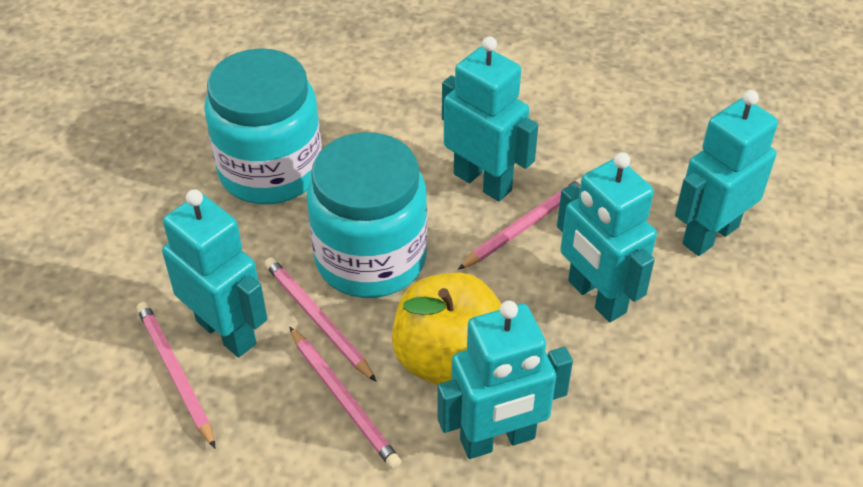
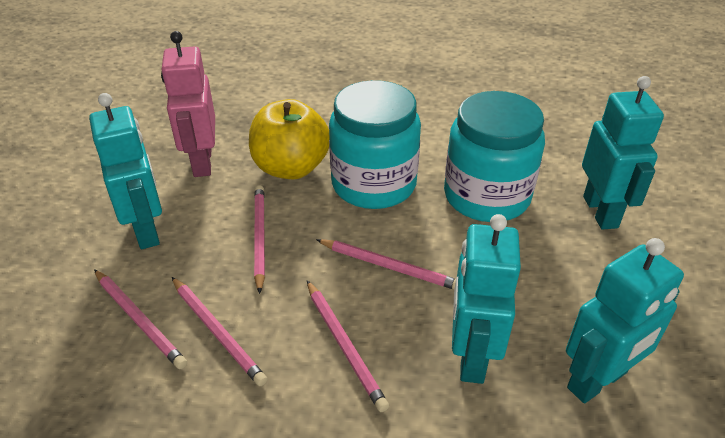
pink pencil: [137,302,216,449] [265,257,377,382] [289,327,402,469] [457,178,582,270] = 4 -> [94,269,187,369] [172,277,267,386] [254,185,265,294] [307,281,389,412] [316,239,456,289] = 5
pink robot: none = 0 -> [161,31,215,177] = 1
turquoise robot: [162,189,267,357] [437,300,573,459] [442,36,538,201] [557,152,657,322] [675,90,778,256] = 5 -> [89,93,162,249] [452,214,521,384] [566,238,684,403] [582,76,664,230] = 4

